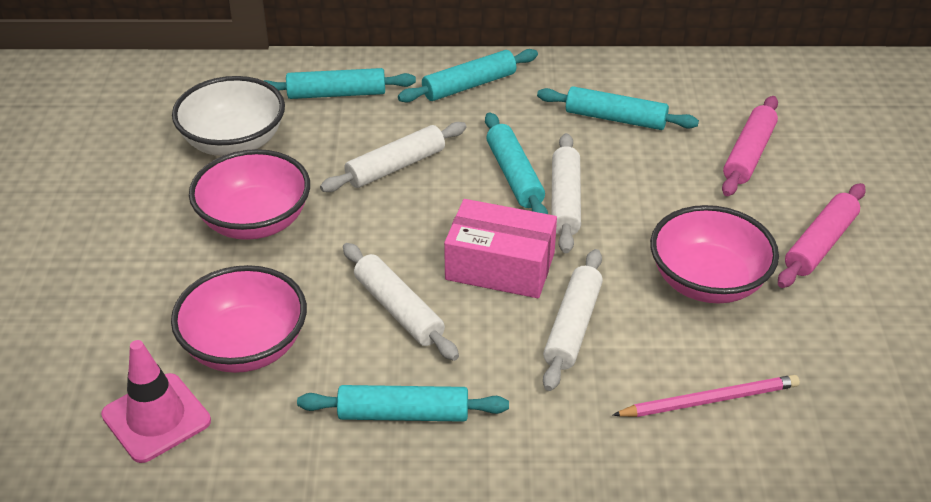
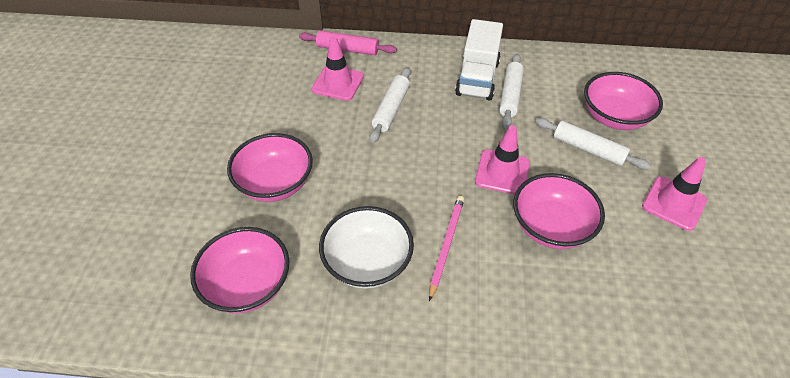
pink bowl: [171,265,307,373] [189,149,310,240] [650,205,779,304] = 3 -> [190,227,289,313] [227,133,313,202] [513,173,605,249] [584,72,663,130] = 4
pink box: [444,199,557,298] = 1 -> none = 0
pink rolling pin: [722,96,778,196] [778,183,866,288] = 2 -> [299,30,397,55] = 1
pink traffic cone: [101,340,211,463] = 1 -> [312,36,364,101] [475,125,530,195] [642,157,707,231] = 3
turquoise rolling pin: [264,68,416,99] [297,385,509,422] [398,49,538,103] [485,112,548,214] [537,86,699,130] = 5 -> none = 0
white rolling pin: [320,122,466,192] [343,243,459,361] [543,249,603,391] [551,133,581,253] = 4 -> [370,67,411,143] [499,54,524,128] [535,118,651,170] = 3
white truck: none = 0 -> [455,19,503,100] = 1

